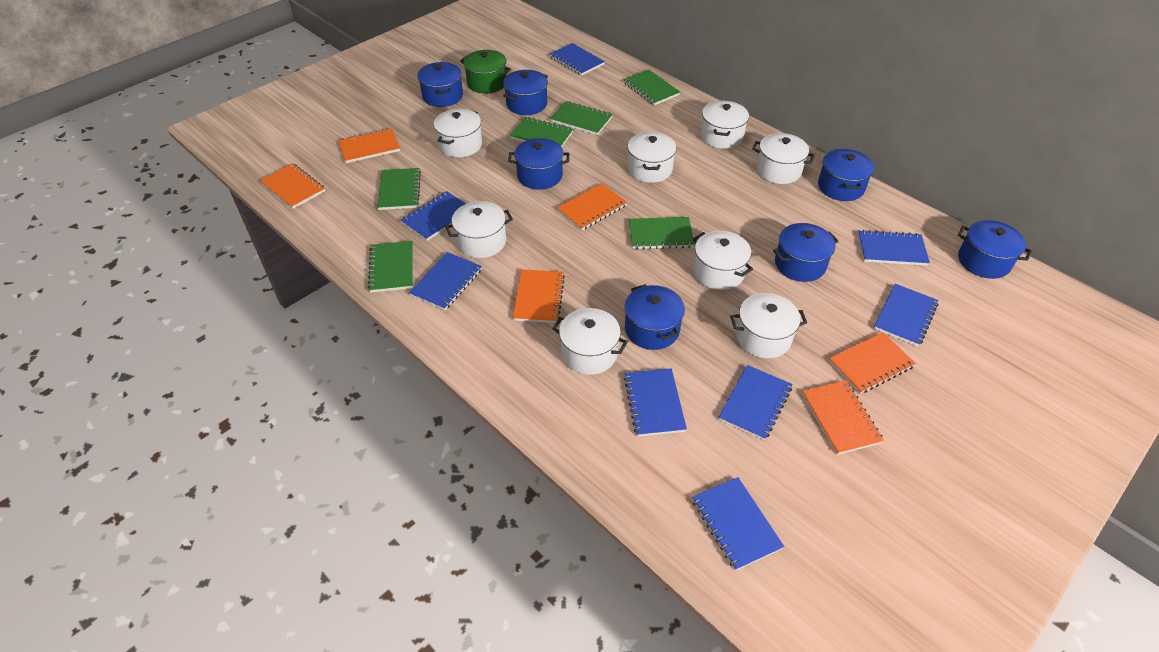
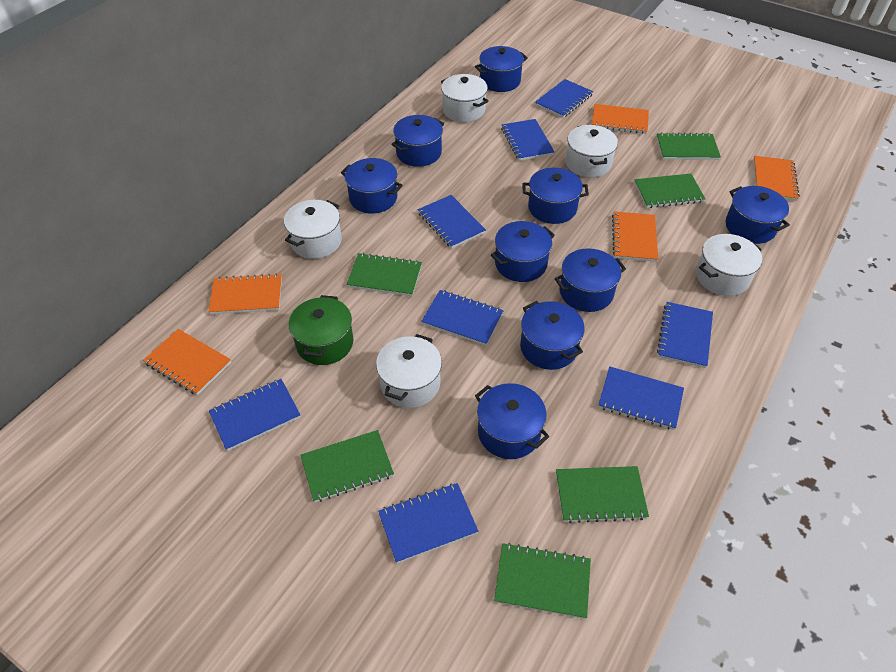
blue pot: [417,62,463,107] [503,70,548,115] [508,138,569,190] [625,284,685,350] [773,223,839,282] [818,149,874,201] [958,220,1032,279] = 7 -> [341,158,403,214] [391,115,444,167] [475,46,528,92] [475,383,549,459] [491,221,555,282] [520,301,585,370] [522,168,589,224] [555,248,626,312] [726,186,790,244] = 9
orange notebook: [260,163,325,209] [338,128,400,163] [513,269,565,323] [557,183,627,230] [802,381,884,455] [829,332,916,394] = 6 -> [143,329,231,395] [208,274,282,314] [592,104,649,134] [612,211,658,262] [753,156,800,201] = 5
white pot: [434,109,482,157] [445,201,513,258] [552,308,628,375] [627,132,677,183] [693,231,753,290] [700,101,749,149] [730,293,807,358] [752,133,815,184] = 8 -> [284,200,342,259] [376,334,442,408] [441,74,488,122] [566,125,618,178] [696,234,762,296] = 5

